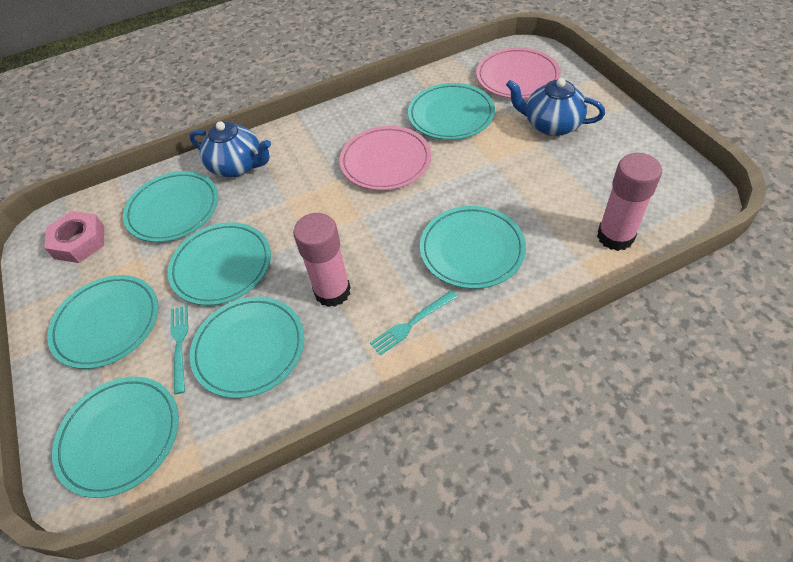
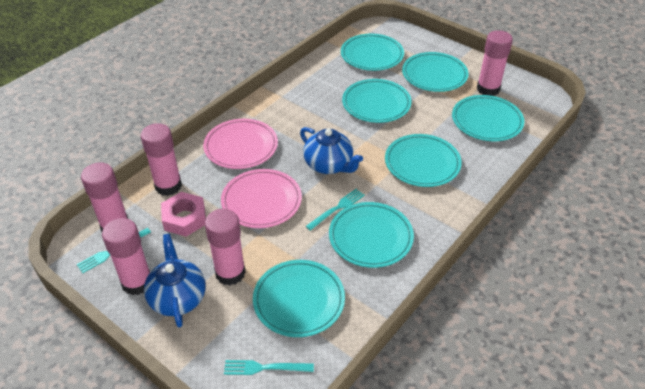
pink glue stick: [293,213,351,307] [597,153,662,251] = 2 -> [81,163,128,232] [102,218,150,295] [141,123,182,196] [205,209,246,285] [477,30,513,96] = 5
turquoise fork: [171,306,188,394] [370,290,458,355] = 2 -> [76,228,151,273] [224,360,314,375] [306,189,365,231] = 3

